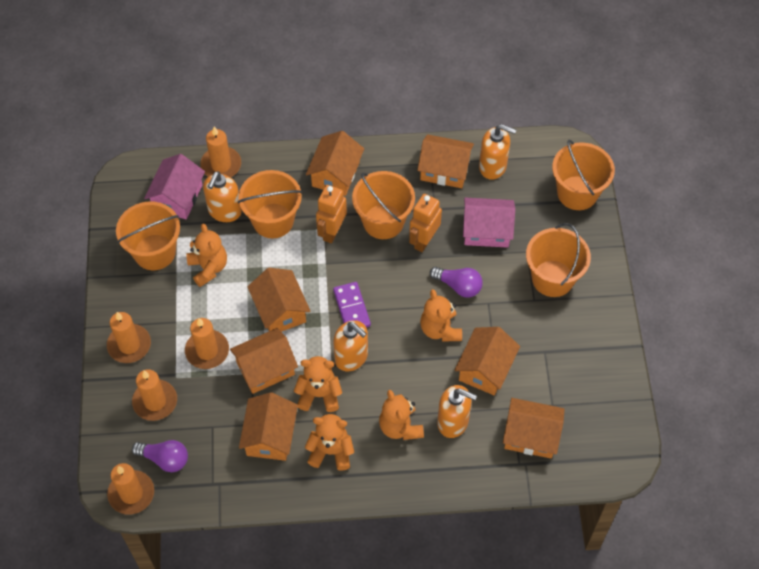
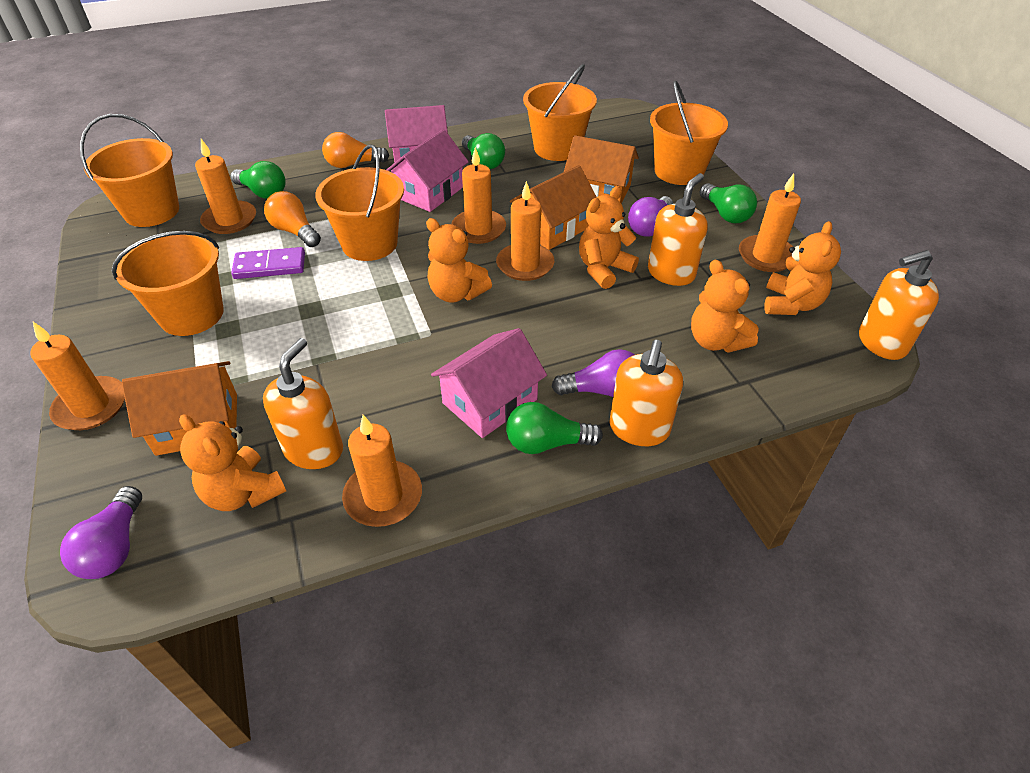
green light bulb: none = 0 -> [231,161,286,199] [462,133,505,169] [506,402,603,454] [700,183,757,223] = 4
orange candle: [107,312,151,363] [107,463,154,515] [132,369,177,421] [185,318,229,369] [200,127,241,177] = 5 -> [30,322,125,430] [195,139,256,234] [342,415,422,527] [452,147,506,244] [496,181,554,281] [739,173,801,272] = 6
orange house: [230,328,298,394] [239,392,298,461] [248,268,311,332] [306,131,364,196] [417,134,474,188] [455,327,520,395] [503,398,565,459] = 7 -> [122,361,237,456] [510,165,596,250] [564,135,639,204] = 3
orange light bulb: none = 0 -> [264,191,321,247] [322,132,389,168] = 2
orange robot: [316,185,347,243] [409,194,442,252] = 2 -> none = 0
pink house: [144,154,205,219] [463,198,515,248] = 2 -> [385,105,448,162] [387,129,469,212] [431,328,547,438] = 3
purple light bulb: [132,440,188,472] [430,267,483,298] = 2 -> [60,486,142,579] [552,349,635,397] [628,196,673,236] = 3

